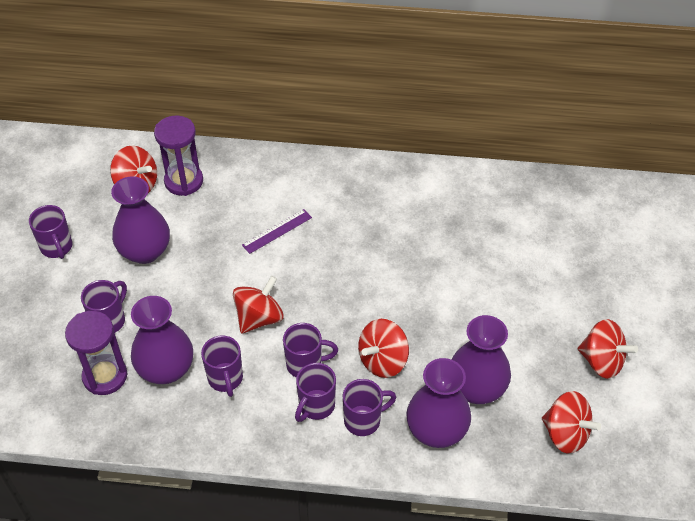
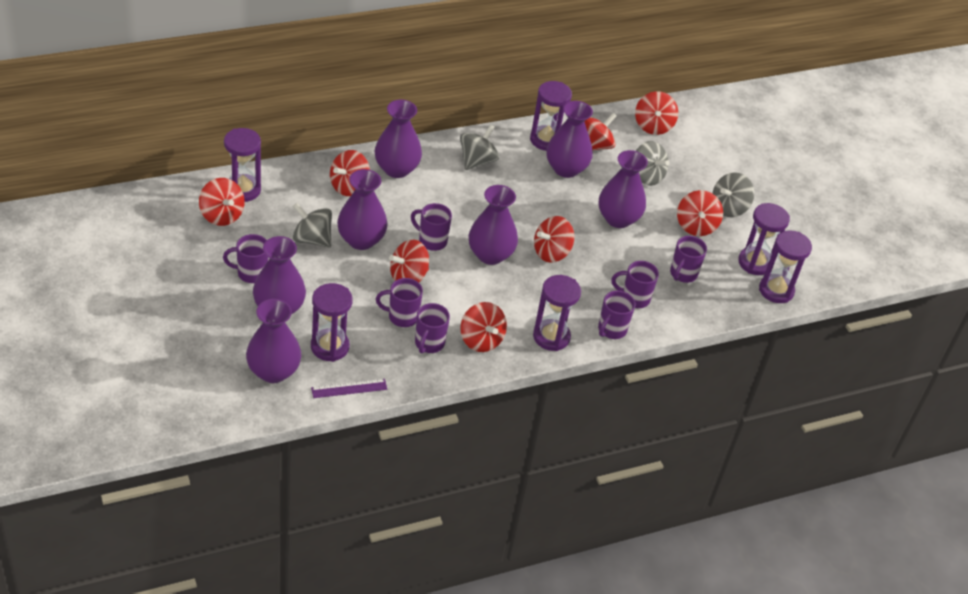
grey spinning top: none = 0 -> [293,203,332,248] [460,124,499,170] [636,141,669,186] [712,172,754,217] = 4
purple hourglass: [65,311,127,395] [154,116,203,196] = 2 -> [224,128,261,202] [311,283,353,362] [530,81,572,151] [533,275,581,351] [738,203,790,275] [759,231,812,303] = 6
purple mug: [29,205,72,259] [81,280,127,333] [201,335,243,397] [283,323,338,377] [295,363,336,422] [343,379,396,436] = 6 -> [223,234,268,283] [376,278,423,327] [411,203,452,251] [415,303,450,354] [598,291,635,339] [611,261,659,308] [670,236,707,283] = 7
purple vase: [111,176,170,264] [131,296,193,384] [406,358,471,448] [451,315,511,404] = 4 -> [246,299,301,383] [253,236,306,315] [337,169,388,250] [375,100,422,178] [469,185,518,265] [546,101,593,178] [599,150,648,228] = 7
red spinning top: [110,146,157,193] [233,276,284,334] [358,319,409,378] [542,391,601,454] [578,319,638,379] = 5 -> [199,178,245,226] [330,150,370,196] [389,240,429,282] [460,302,507,352] [534,216,575,263] [584,113,617,151] [635,91,678,135] [677,190,723,236] = 8

